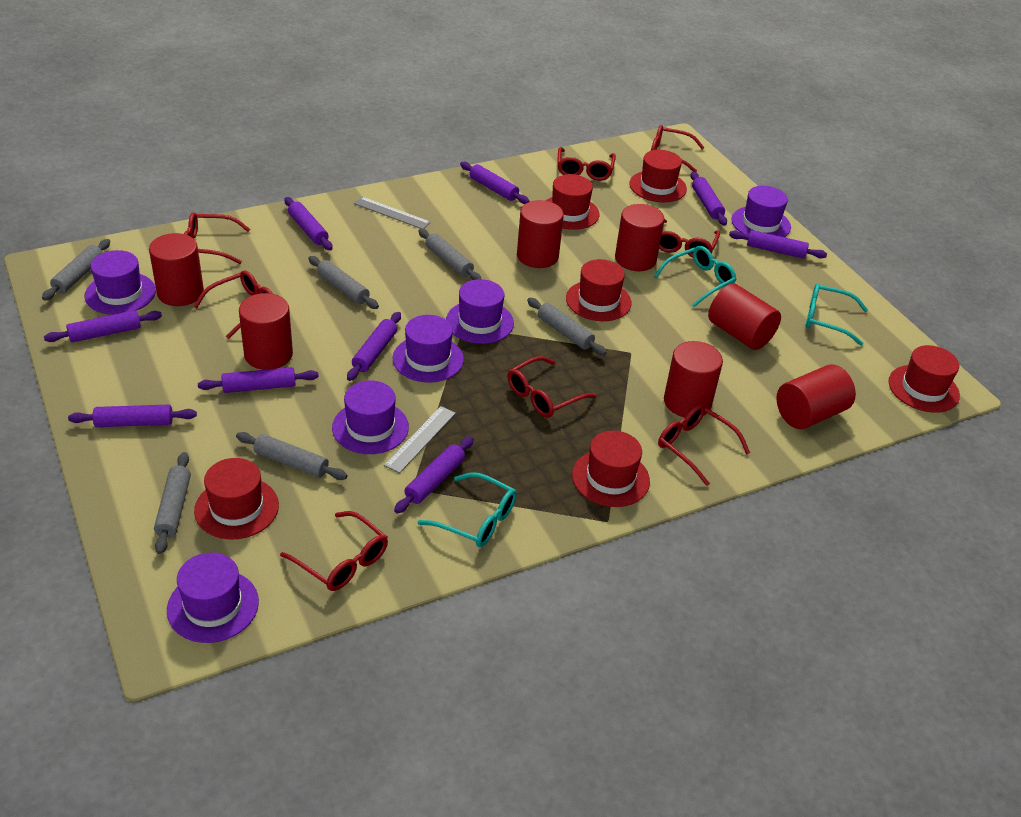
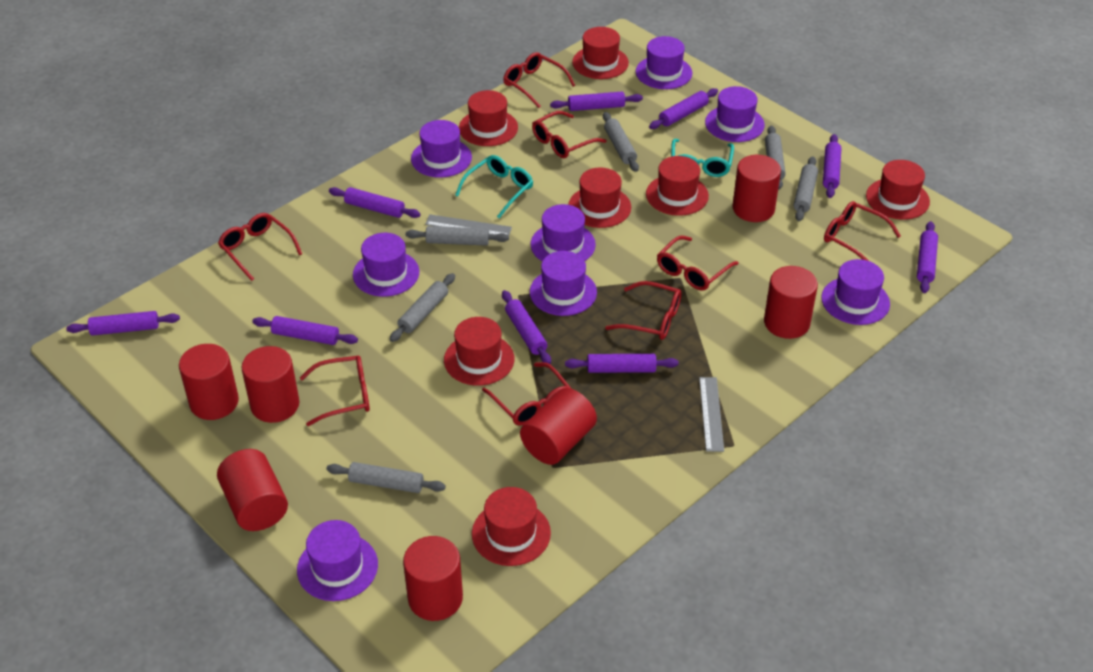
purple hat: [84,250,156,315] [167,553,259,643] [332,381,409,454] [393,315,464,383] [446,279,514,344] [731,186,791,237] = 6 -> [297,520,378,601] [353,233,419,297] [411,120,472,178] [530,251,597,316] [531,204,596,261] [636,36,692,89] [705,86,765,142] [821,259,890,325] = 8
red hat: [194,458,279,540] [545,174,600,230] [566,259,632,321] [572,430,650,507] [629,150,687,202] [889,345,960,413] = 6 -> [444,317,514,386] [459,90,518,146] [472,487,551,566] [568,167,631,228] [572,27,629,79] [646,156,709,216] [866,160,930,220] = 7
turquoise glasses: [418,472,517,547] [654,246,736,307] [806,283,868,346] = 3 -> [455,155,533,219] [671,139,734,177] = 2

